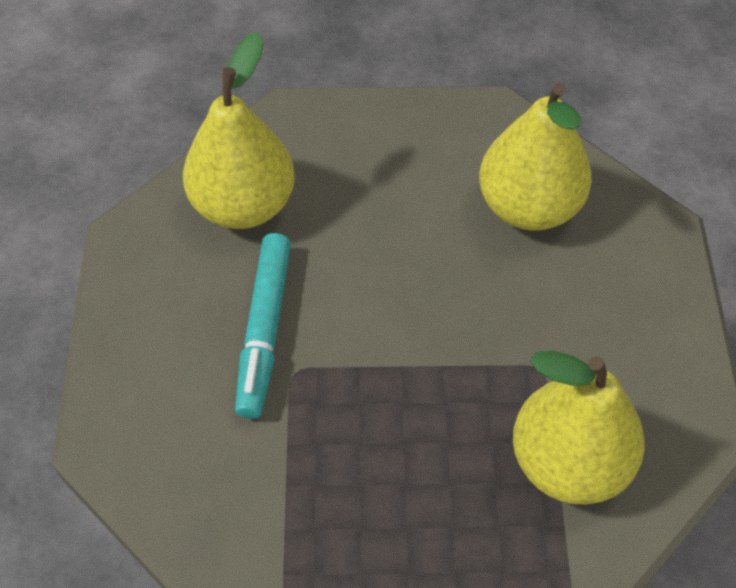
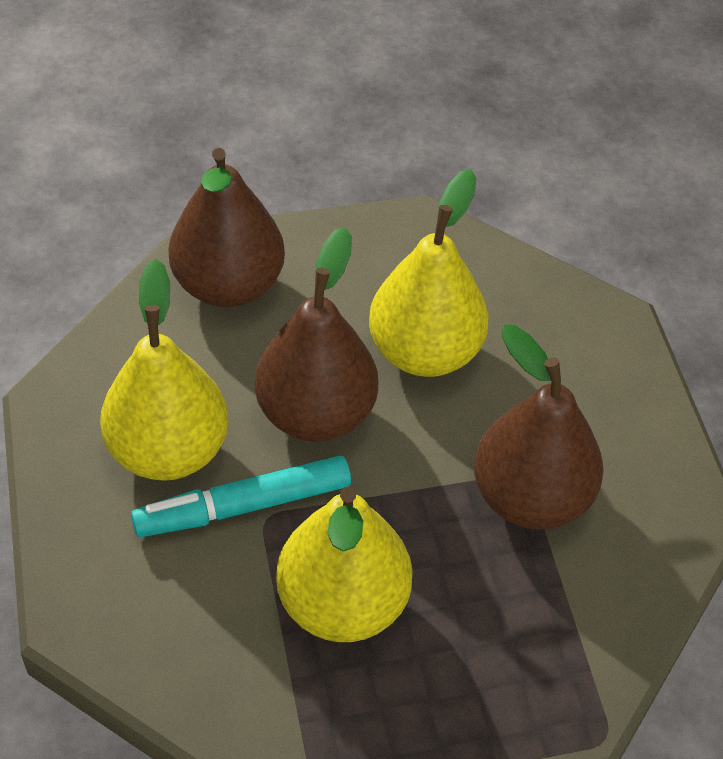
brown pear: none = 0 -> [168,148,285,307] [255,227,378,442] [474,325,604,529] = 3

